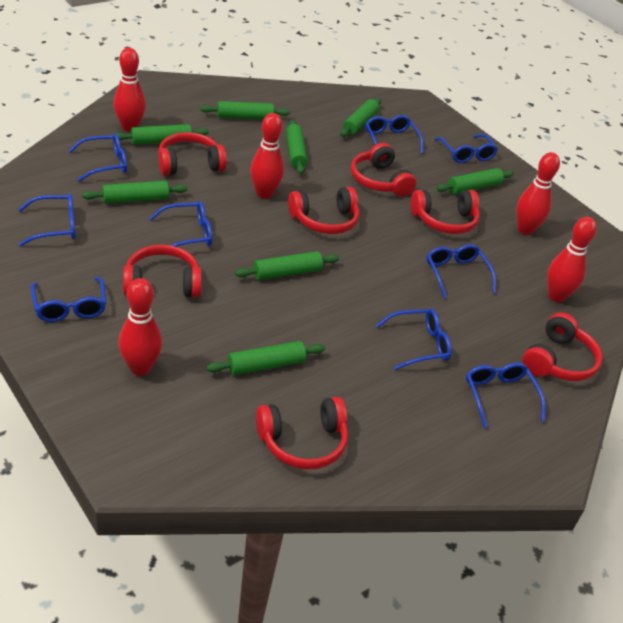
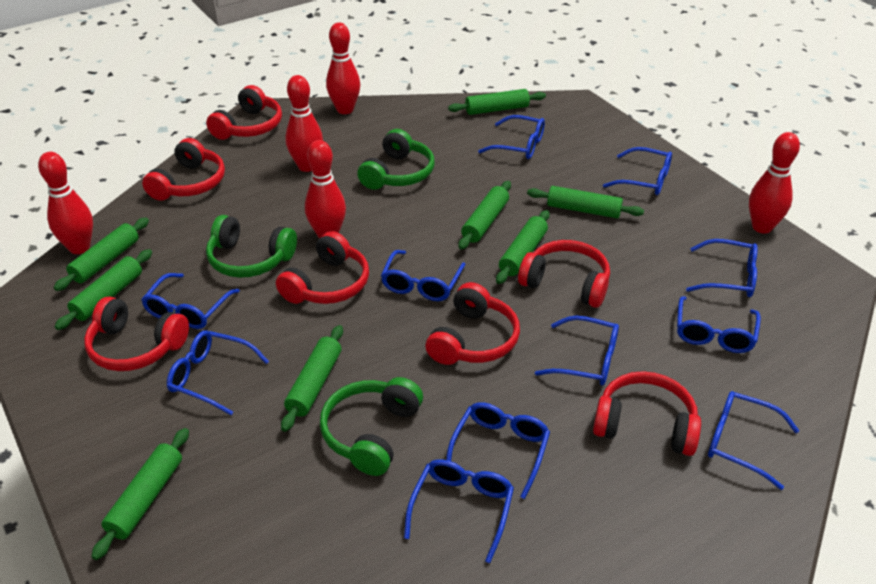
blue glasses: [18,194,75,246] [31,277,106,322] [69,133,127,182] [149,201,212,247] [366,115,423,154] [376,309,452,370] [427,244,496,298] [434,134,498,163] [466,363,545,428] = 9 -> [141,273,240,329] [167,330,269,415] [381,250,466,301] [404,459,514,563] [446,402,550,499] [478,115,545,159] [535,315,619,386] [603,147,672,195] [677,296,761,353] [686,239,758,297] [708,391,800,490] = 11
green headphones: none = 0 -> [206,215,297,278] [320,377,423,476] [357,129,435,190] = 3

